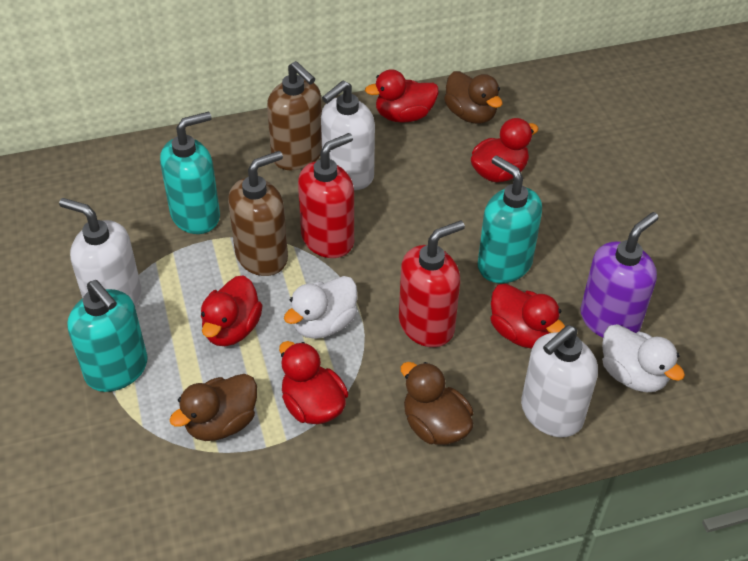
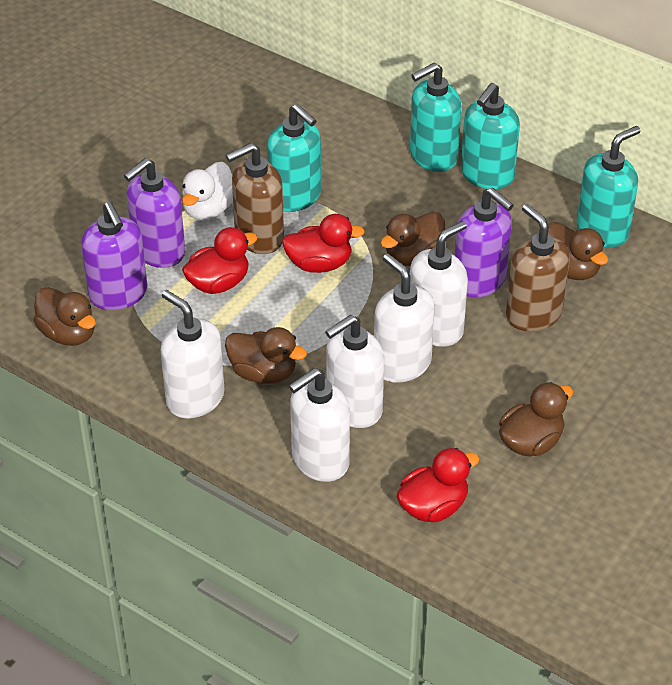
brown duck: [170,374,257,441] [401,362,473,445] [444,71,503,124] = 3 -> [33,287,96,346] [225,327,307,384] [381,212,445,266] [499,382,573,457] [548,222,608,280] = 5
purple soap dispenser: [581,212,659,338] = 1 -> [81,202,147,310] [124,158,185,268] [455,187,514,298] = 3
red duck: [201,275,263,346] [279,341,348,424] [365,69,439,123] [471,118,539,183] [490,283,565,348] = 5 -> [182,227,257,294] [282,214,365,273] [396,448,480,522] = 3
red soap dispenser: [298,133,354,258] [399,220,465,347] = 2 -> none = 0
turquoise soap dispenser: [67,280,148,392] [160,112,220,234] [478,155,542,283] = 3 -> [267,104,321,212] [410,63,462,172] [461,83,520,189] [576,126,640,247] = 4
white duck: [284,276,358,339] [602,324,685,392] = 2 -> [182,162,233,220] = 1
white soap dispenser: [59,198,142,307] [321,80,375,190] [521,325,598,437] = 3 -> [161,290,224,419] [289,368,350,482] [325,315,384,428] [374,254,435,383] [410,221,468,347] = 5

